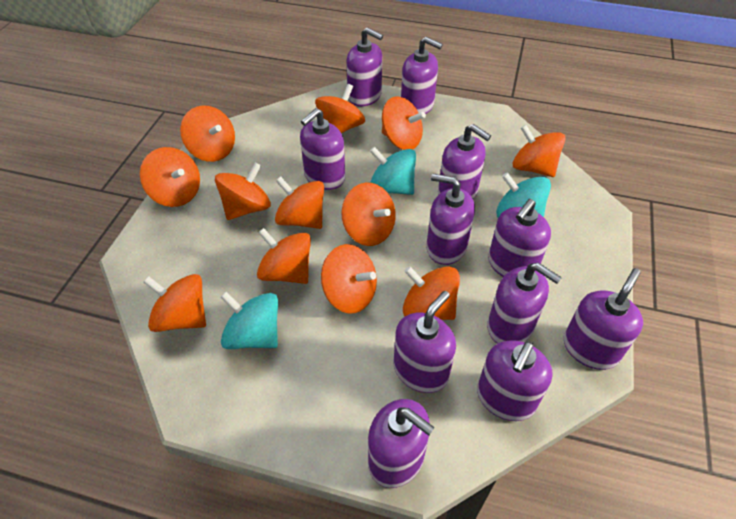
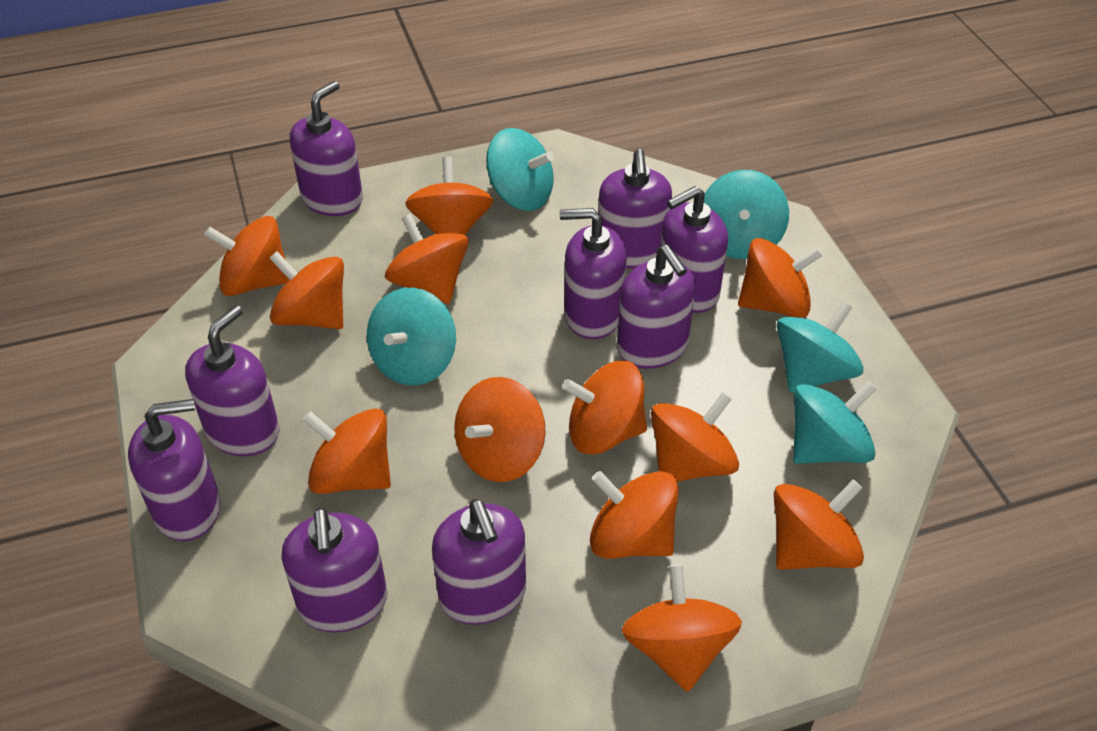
purple soap dispenser: [300,108,345,190] [346,27,383,106] [368,399,435,488] [394,291,456,393] [401,37,443,114] [426,174,475,265] [438,124,491,199] [477,340,553,421] [487,263,562,343] [488,199,551,277] [564,268,643,370] = 11 -> [128,399,221,541] [185,305,280,456] [282,508,387,632] [290,81,363,216] [432,499,526,625] [560,208,627,339] [598,149,672,268] [617,245,696,368] [660,186,728,313] = 9
turquoise spinning top: [220,292,278,349] [370,147,416,195] [496,172,551,218] = 3 -> [367,288,456,385] [486,128,554,211] [704,170,789,259] [777,302,864,392] [793,381,877,464] = 5

